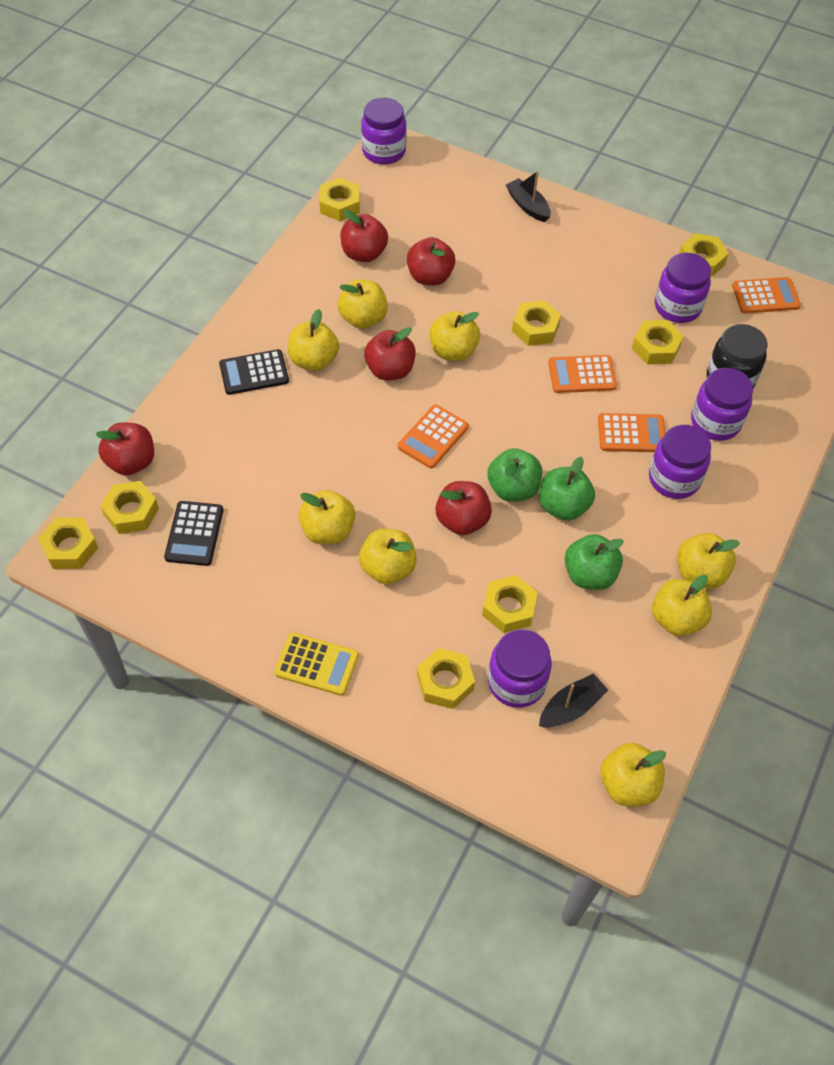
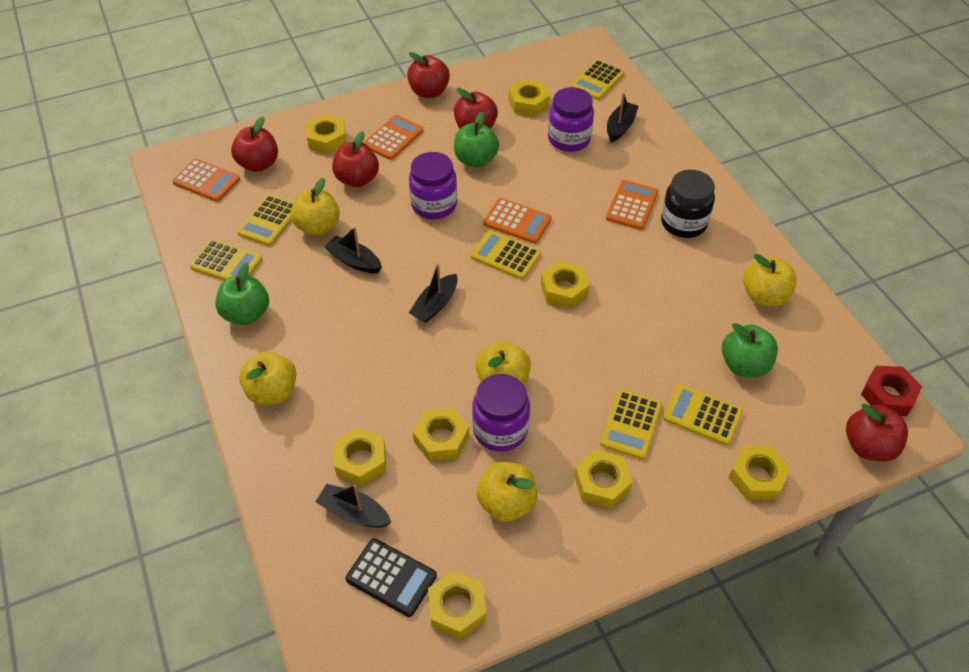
black boat: [506,171,551,222] [539,673,608,727] = 2 -> [315,484,391,528] [324,227,382,273] [409,263,458,323] [607,93,639,143] = 4
black calculator: [164,501,223,566] [219,349,289,395] = 2 -> [346,538,437,617] = 1
purple jar: [361,98,406,165] [488,629,552,708] [649,424,711,499] [655,253,711,323] [691,368,753,441] = 5 -> [409,152,457,219] [472,374,530,452] [548,87,594,152] = 3
red nut: none = 0 -> [861,366,922,416] = 1
yellow apple: [288,309,339,371] [299,490,355,544] [338,279,388,329] [359,529,417,584] [429,311,480,361] [600,743,666,807] [652,575,712,636] [677,533,740,589] = 8 -> [239,351,296,405] [290,178,340,236] [475,341,531,385] [477,462,537,522] [743,254,797,307] = 5
yellow calculator: [274,632,359,696] = 1 -> [190,239,263,280] [237,194,294,246] [471,231,541,280] [571,60,625,100] [600,389,662,460] [663,384,743,446] = 6

